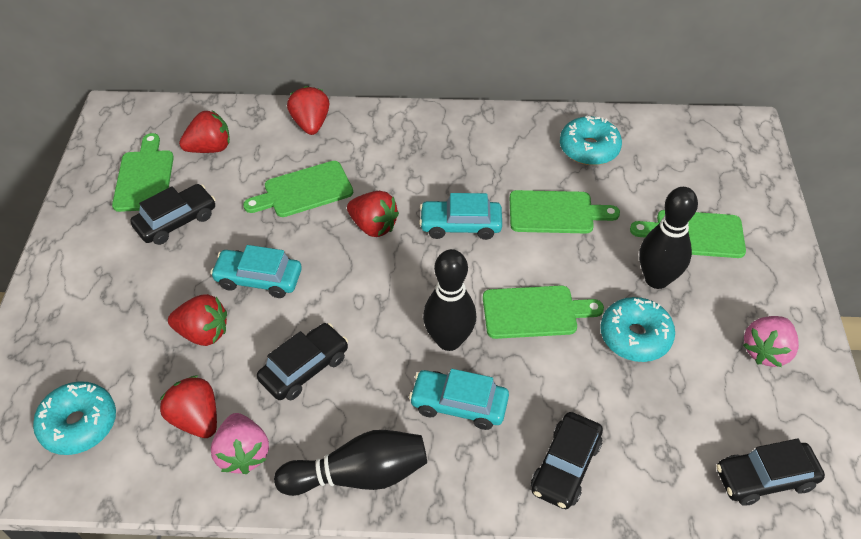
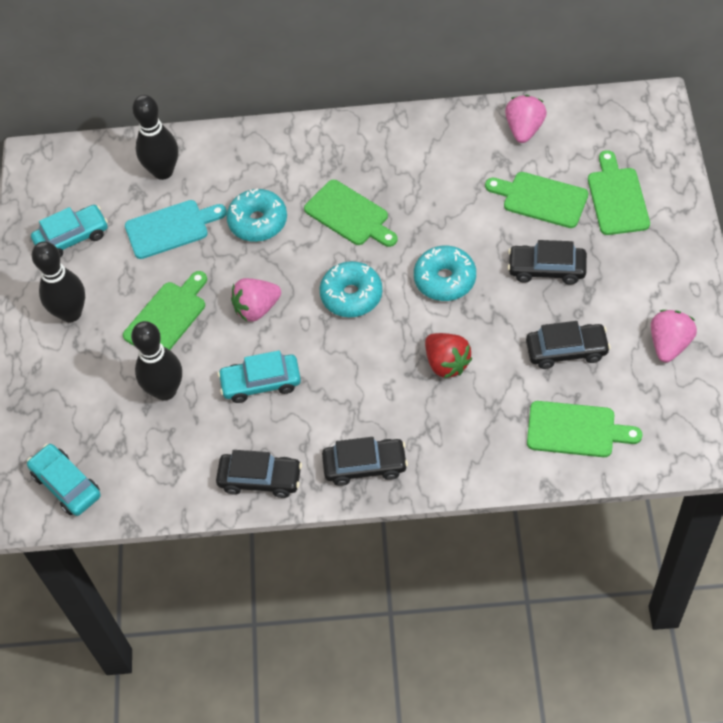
pink strawberry: [211,413,269,474] [743,316,799,367] = 2 -> [231,278,281,322] [505,95,547,143] [651,310,697,362] = 3
red strawberry: [160,375,217,438] [168,294,227,346] [179,110,230,153] [287,86,329,135] [347,191,399,237] = 5 -> [425,333,472,378] = 1
turquoise cutting board: none = 0 -> [125,200,227,259] = 1

